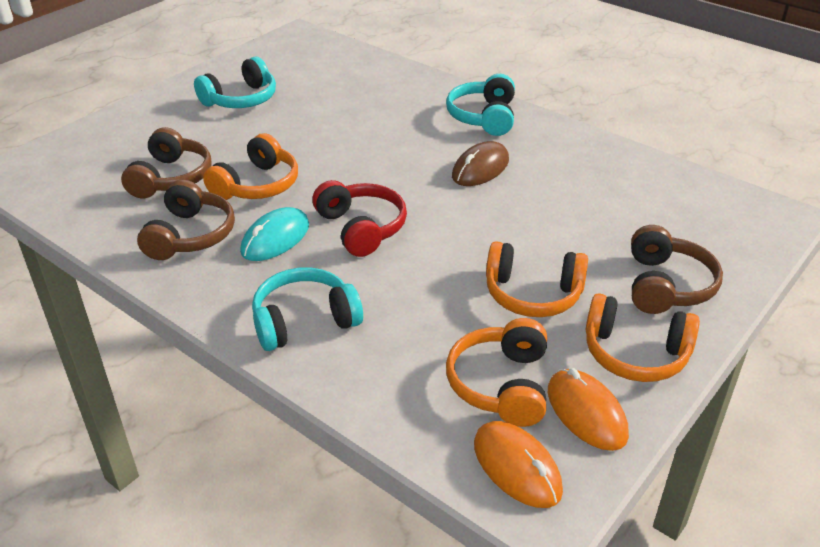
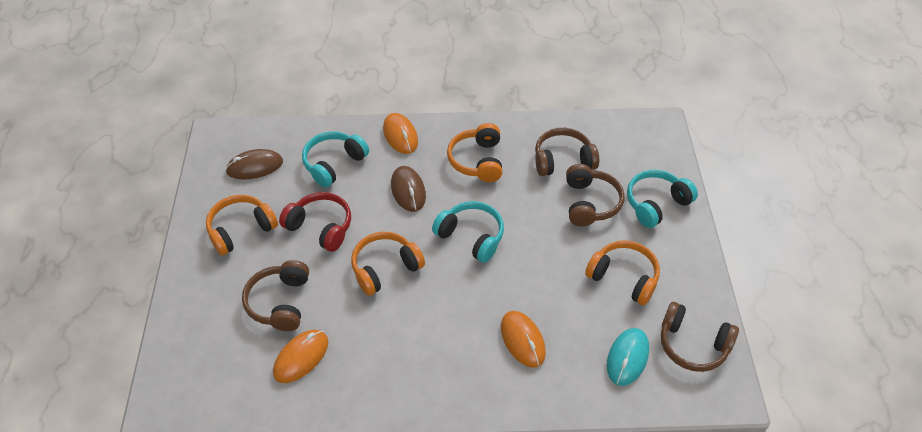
brown headphones: [121,127,212,198] [137,180,235,260] [631,225,723,314] = 3 -> [242,260,309,331] [535,128,599,176] [566,164,624,226] [661,302,739,372] = 4
brown mouse: [452,141,509,186] = 1 -> [225,149,283,180] [391,166,426,212] = 2
orange mouse: [474,421,563,508] [548,368,629,451] = 2 -> [273,330,328,383] [383,113,418,154] [501,311,546,368] = 3

